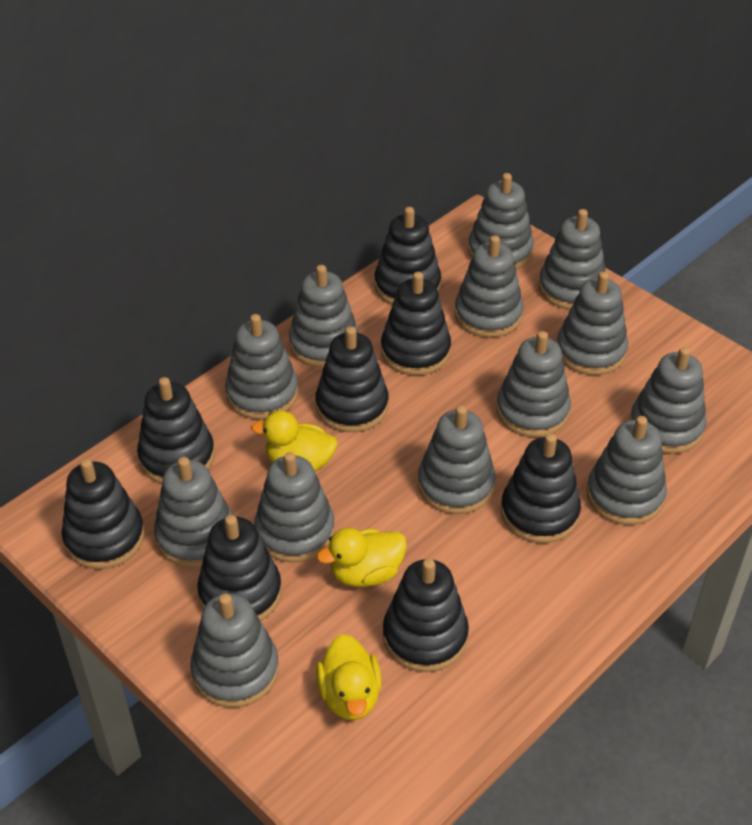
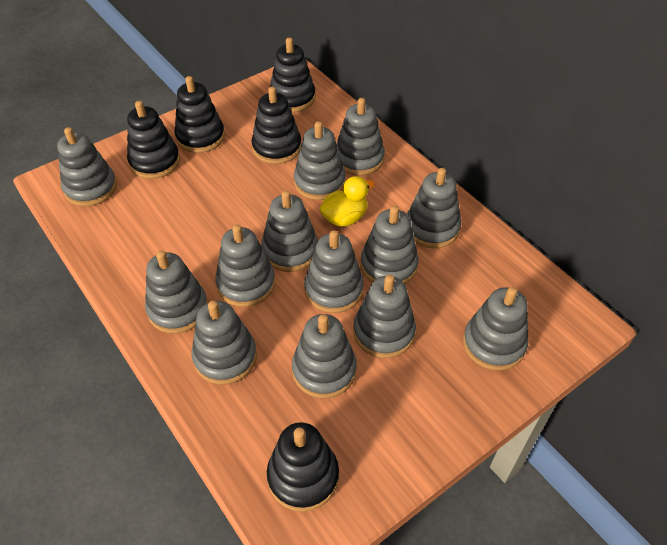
black stacking toy: [62,458,144,569] [137,377,215,483] [197,515,282,621] [315,326,389,432] [374,207,441,305] [381,272,451,375] [383,559,469,672] [501,433,581,543] = 8 -> [127,101,180,179] [174,76,225,153] [251,87,301,164] [267,422,339,512] [270,38,316,112] = 5
yellow duck: [251,411,338,471] [316,634,382,720] [317,528,407,587] = 3 -> [320,176,375,227] = 1

